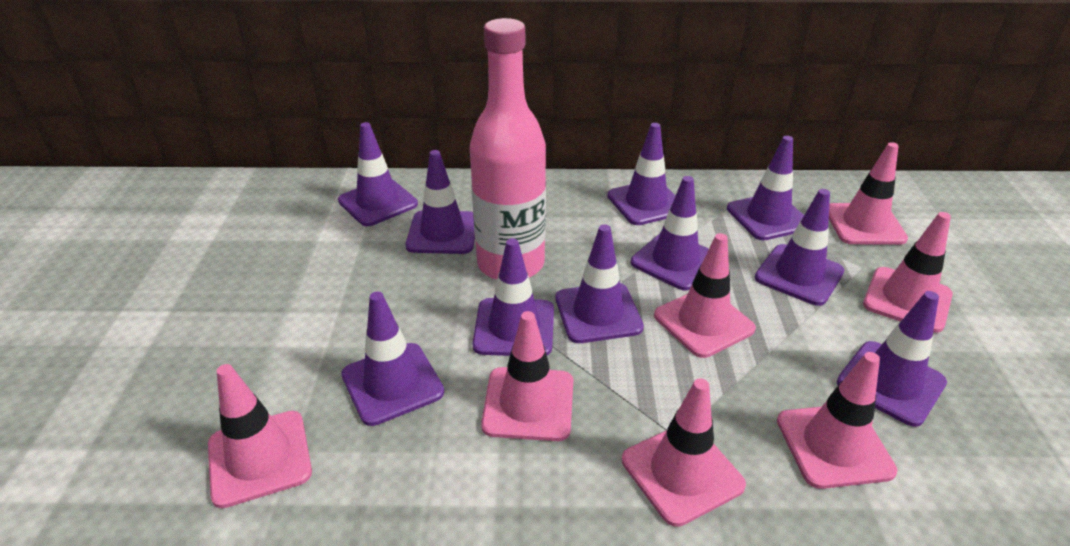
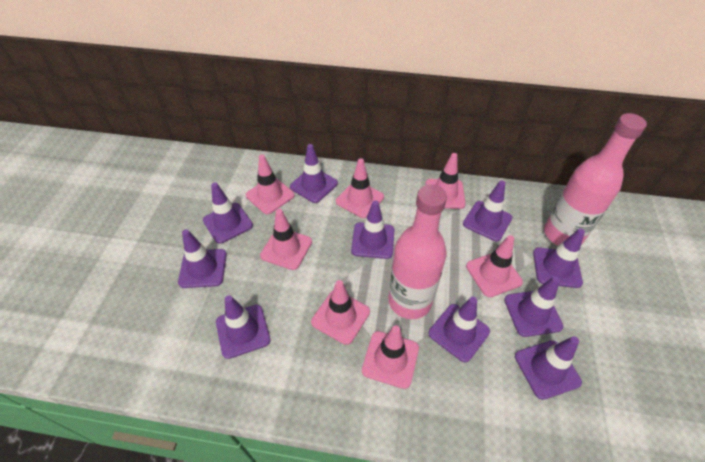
pink bottle: [470,18,546,280] = 1 -> [388,184,447,319] [544,113,647,246] = 2

